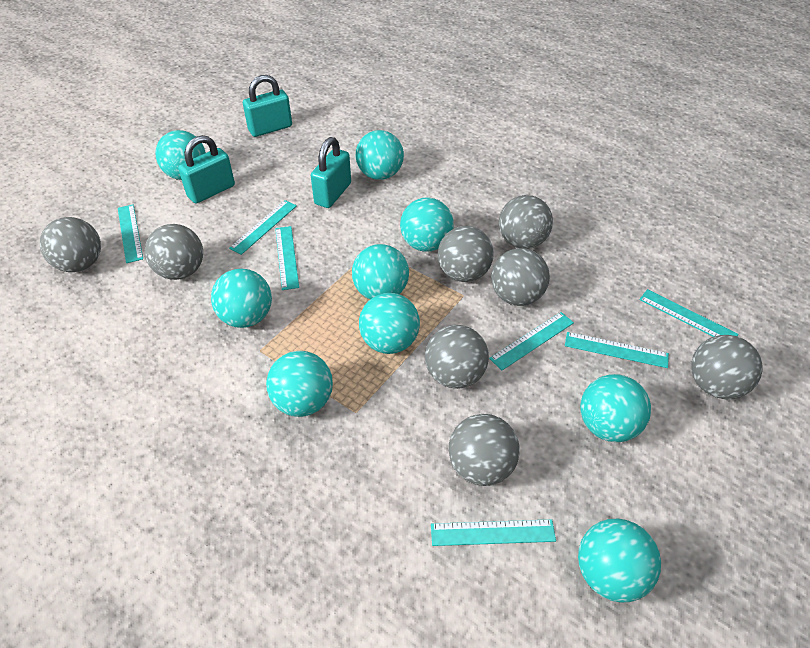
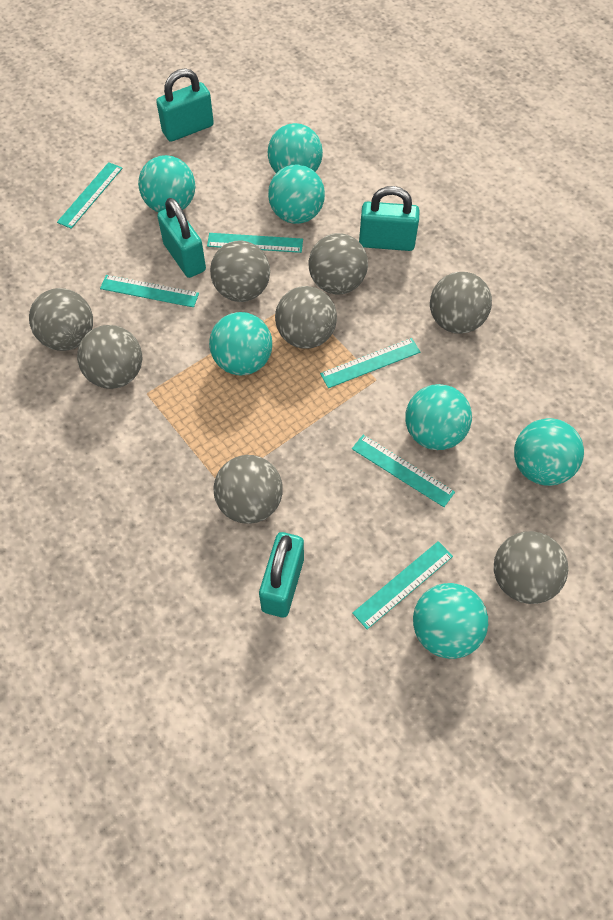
turquoise ball: [155,130,206,180] [211,269,272,328] [266,351,333,417] [352,244,409,299] [356,130,404,180] [359,293,420,354] [400,197,454,252] [578,518,661,603] [580,374,651,442] = 9 -> [138,155,195,212] [209,312,272,376] [268,123,323,173] [268,164,325,224] [405,384,472,450] [413,583,488,659] [514,418,584,486] = 7
turquoise padlock: [178,135,235,203] [243,75,292,137] [311,137,351,208] = 3 -> [156,68,214,142] [157,198,206,278] [259,532,304,617] [359,186,420,251] = 4
turquoise ruler: [118,204,143,263] [229,200,297,255] [275,226,299,290] [431,519,556,546] [489,312,574,370] [565,332,669,368] [639,289,739,337] = 7 -> [57,162,123,229] [100,275,199,307] [207,233,303,253] [320,338,420,388] [352,435,455,507] [352,541,453,630] = 6

